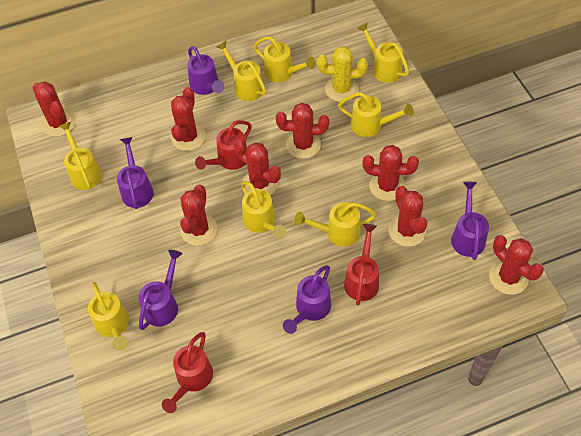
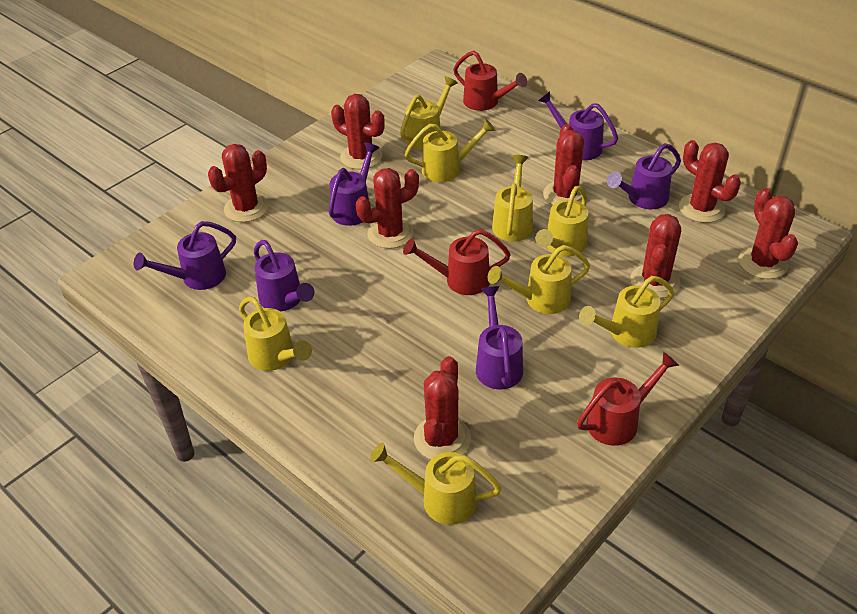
purple watering can: [117,137,154,209] [139,250,182,330] [187,46,224,95] [283,265,331,334] [451,182,489,260] = 5 -> [134,221,236,290] [254,240,314,311] [329,142,380,226] [476,286,523,389] [538,91,618,160] [607,143,681,209] = 6
yellow cactus: [317,46,368,102] = 1 -> none = 0

